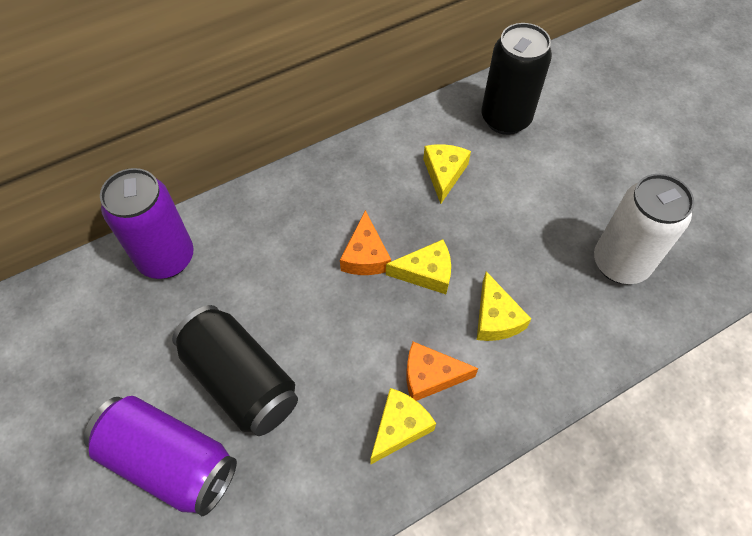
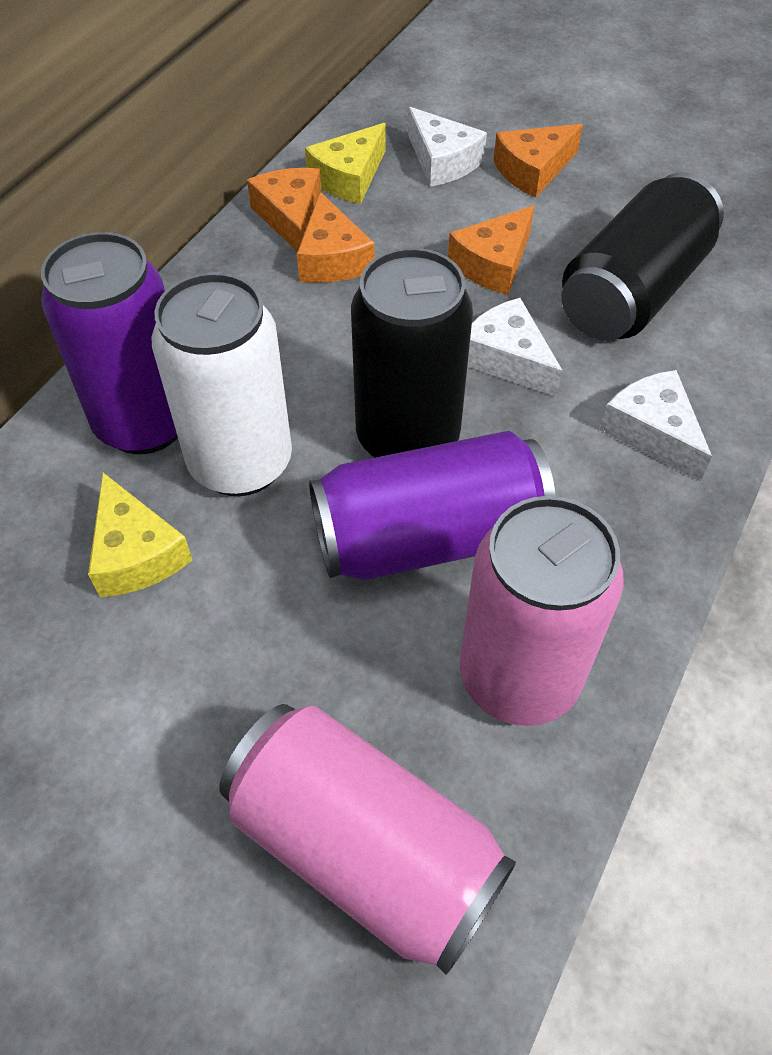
orange cheese: [340,210,391,275] [407,342,479,401] = 2 -> [247,168,321,252] [297,192,375,283] [448,205,534,295] [493,124,583,198] = 4
pink can: none = 0 -> [219,704,516,975] [460,496,624,726] = 2
white cheese: none = 0 -> [408,107,487,187] [467,298,563,397] [600,370,712,482] = 3
yellow cheese: [370,388,436,464] [386,239,451,294] [423,144,471,204] [477,271,531,341] = 4 -> [88,473,192,597] [305,123,385,204] = 2

